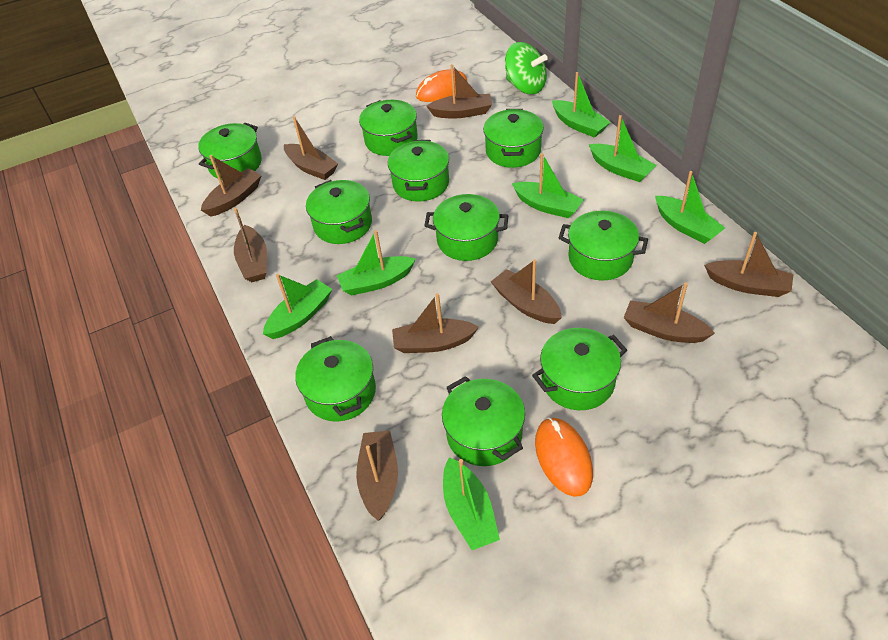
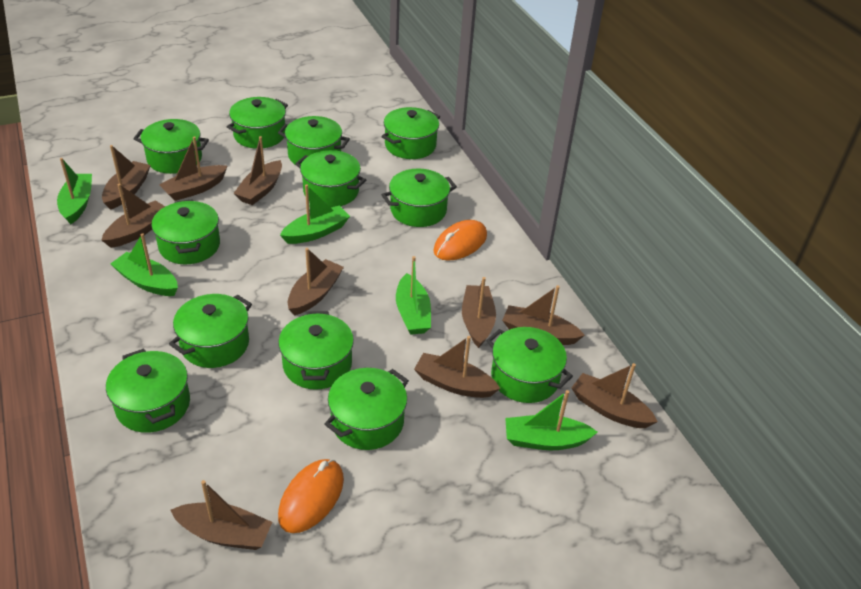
brown boat: [201,155,262,217] [234,208,267,282] [284,116,338,180] [356,431,398,521] [392,293,479,353] [426,64,492,119] [491,259,562,324] [624,283,715,343] [704,232,794,297] = 9 -> [102,145,151,210] [102,184,165,248] [159,136,227,201] [170,480,272,550] [233,136,282,205] [288,248,344,315] [414,336,500,398] [462,277,496,348] [502,285,585,345] [572,363,658,428] = 10
green boat: [263,274,332,339] [337,230,416,295] [443,457,500,550] [512,153,584,218] [552,72,611,138] [589,115,656,182] [655,171,725,244] = 7 -> [57,158,92,224] [110,233,178,296] [280,184,350,244] [396,256,431,335] [505,390,598,450] = 5
green pot: [198,123,262,180] [295,336,376,422] [306,180,372,244] [359,100,418,156] [388,140,449,202] [424,194,509,261] [442,376,525,466] [483,109,544,168] [532,328,627,410] [559,211,648,280] = 10 -> [106,348,190,433] [134,119,209,174] [151,199,220,264] [169,294,252,368] [227,97,288,149] [278,116,350,166] [278,311,354,390] [295,150,366,207] [324,368,409,450] [381,107,440,159] [382,169,457,227] [486,327,573,403] = 12
green spinning top: [505,42,548,94] = 1 -> none = 0

